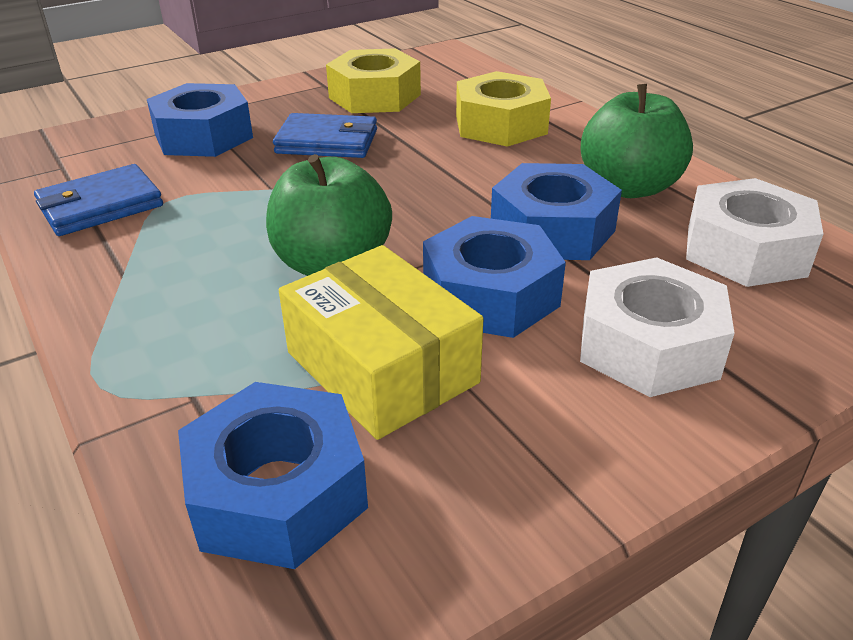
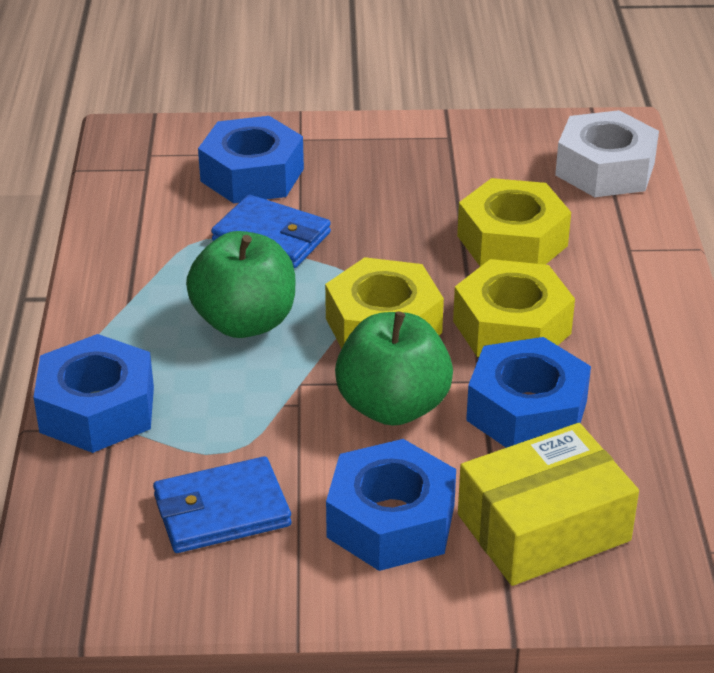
white nut: [580,257,734,397] [686,178,823,287] = 2 -> [555,110,659,197] = 1
yellow nut: [326,48,421,113] [456,71,551,147] = 2 -> [325,257,444,349] [453,259,575,357] [457,178,571,267] = 3

